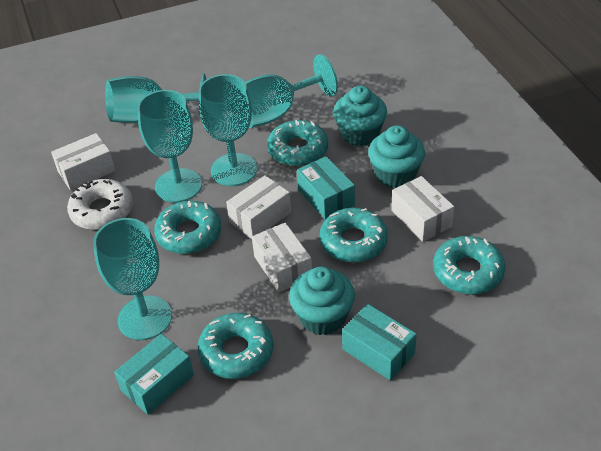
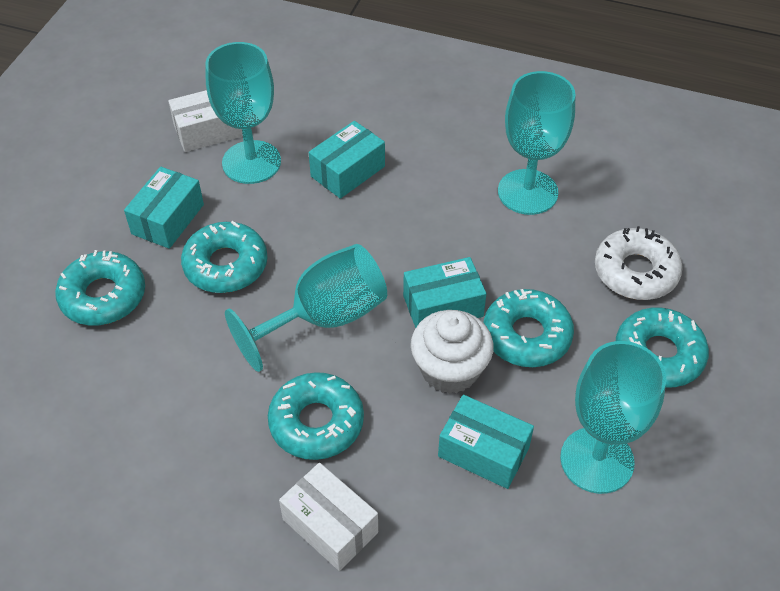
turquoise box: [114,334,194,415] [297,156,355,220] [342,304,417,381] = 3 -> [124,167,204,249] [309,121,385,199] [403,257,486,328] [438,395,534,489] = 4
turquoise cupcake: [289,267,355,335] [333,86,387,146] [368,125,425,188] = 3 -> none = 0
turquoise goblet: [93,218,172,340] [105,74,206,123] [137,90,202,203] [199,74,257,186] [245,54,338,128] = 5 -> [205,42,281,184] [225,244,387,372] [498,71,575,215] [560,341,666,494] = 4
white box: [51,133,115,190] [226,175,291,239] [252,223,312,292] [391,176,454,242] = 4 -> [168,90,243,152] [279,463,378,571] = 2
white cupcake: none = 0 -> [411,310,494,394] = 1

